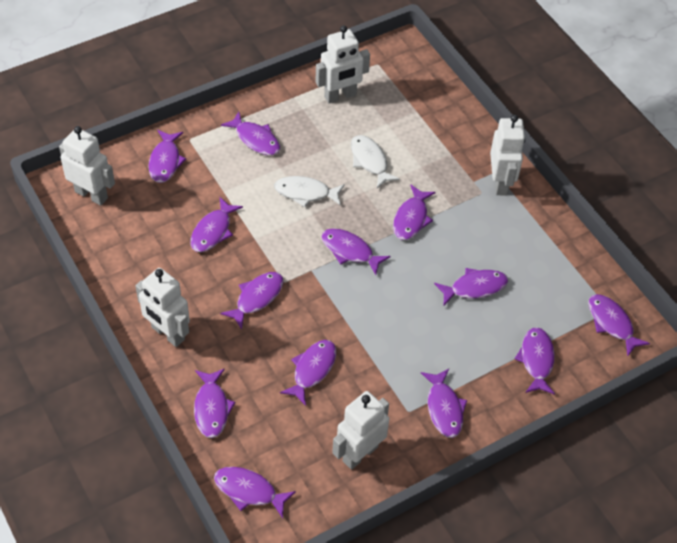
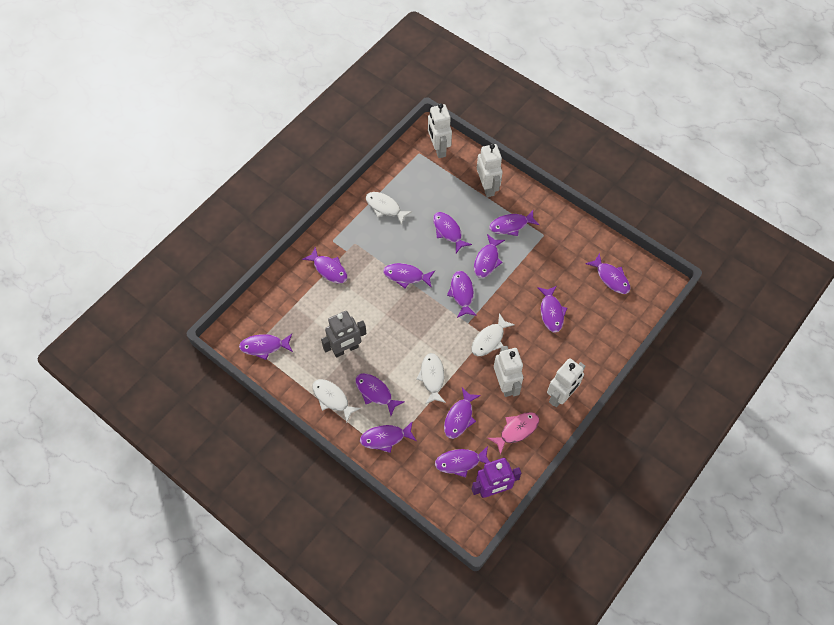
grey robot: none = 0 -> [321,311,366,358] = 1
pink fish: none = 0 -> [488,412,539,455] = 1
purple robot: none = 0 -> [472,458,521,498] = 1
white fish: [274,176,345,207] [351,135,400,188] = 2 -> [312,379,361,423] [366,192,412,225] [417,353,446,404] [471,313,515,356] = 4
white robot: [59,126,115,205] [135,268,190,347] [316,25,370,103] [332,391,389,470] [490,115,525,195] = 5 -> [428,103,452,158] [477,144,503,197] [494,346,524,397] [547,358,585,407] = 4

